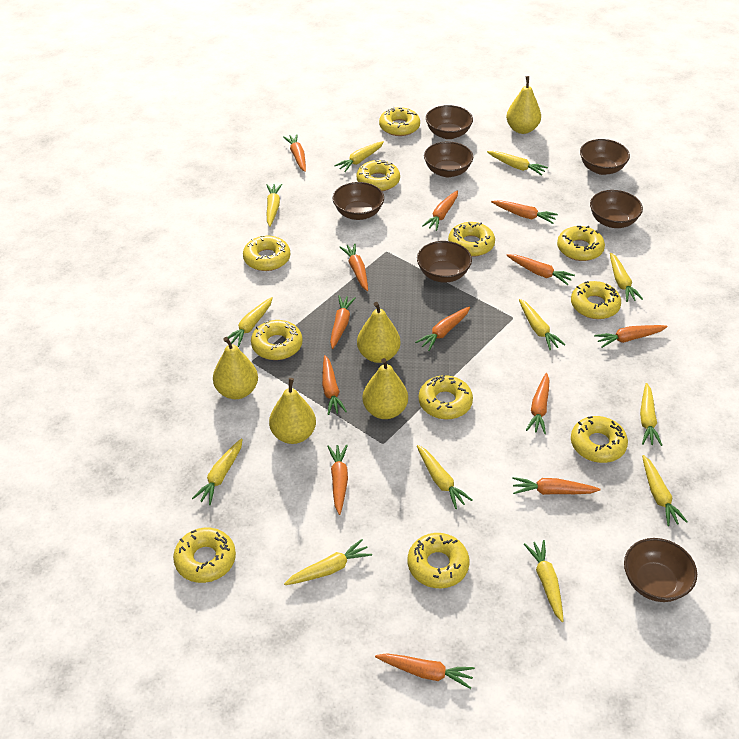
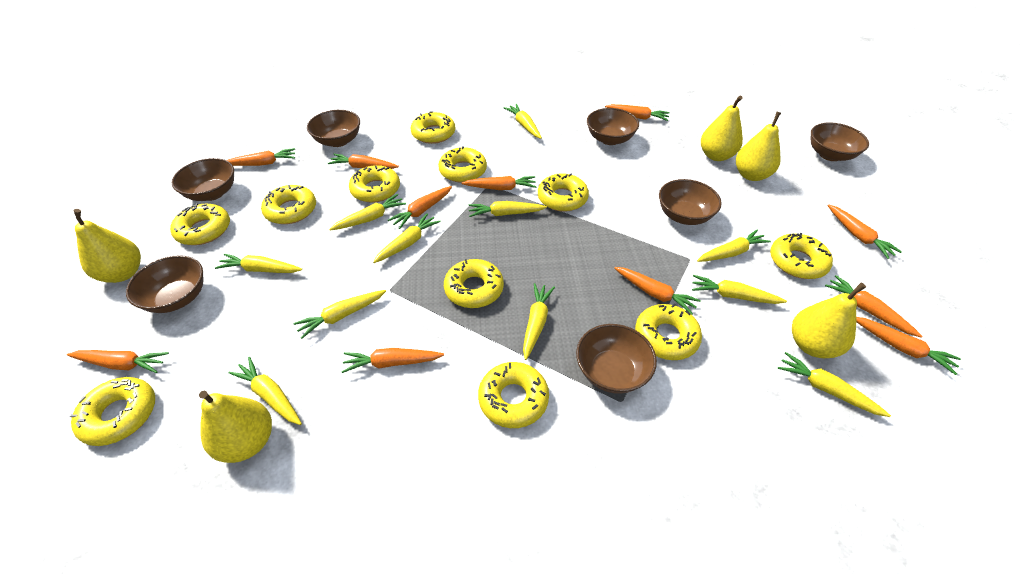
orange carrot: [283,134,306,172] [322,355,347,415] [328,444,348,515] [330,295,356,349] [340,243,368,291] [375,653,475,689] [415,306,470,351] [422,190,458,231] [491,200,558,224] [506,254,575,285] [512,477,601,495] [526,373,550,434] [594,325,668,348] = 13 -> [67,350,169,373] [227,148,295,166] [328,154,399,169] [341,348,444,373] [388,186,452,229] [462,176,537,190] [605,104,670,121] [614,267,701,315] [825,275,922,337] [827,204,902,259] [856,317,961,375] = 11
yellow carrot: [192,438,243,505] [228,297,272,347] [267,184,282,227] [284,539,372,585] [334,141,384,172] [417,445,473,509] [487,151,548,176] [519,299,566,350] [524,540,564,622] [610,253,643,302] [640,383,662,446] [642,455,688,526] = 12 -> [215,253,302,273] [228,357,302,425] [294,290,386,339] [329,194,406,231] [373,213,441,263] [469,201,547,217] [504,104,542,139] [523,283,555,360] [692,275,787,304] [697,229,771,262] [778,352,891,417] = 11

